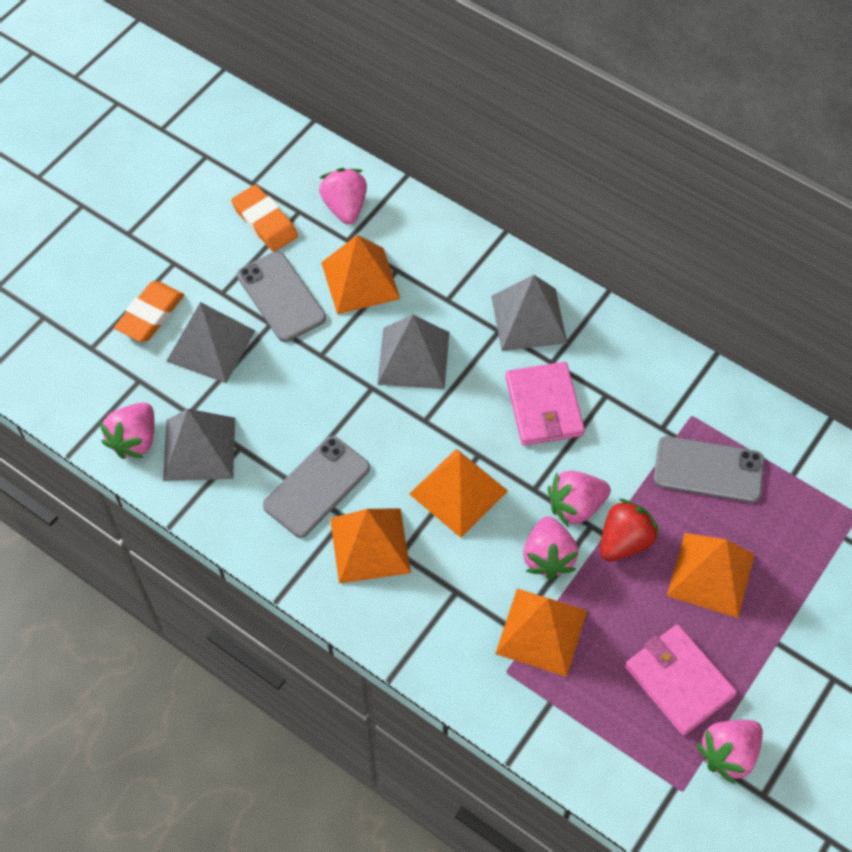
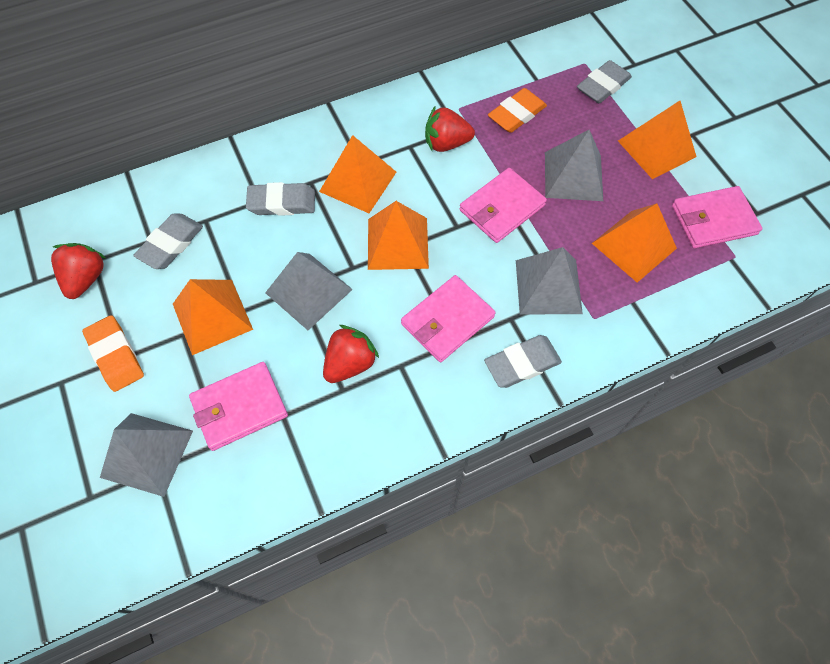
grey eraser: none = 0 -> [133,213,203,269] [246,182,315,216] [484,335,562,388] [577,60,632,103] = 4
grey phone: [237,251,326,342] [263,436,370,538] [654,436,764,503] = 3 -> none = 0
pink strawberry: [100,403,154,459] [319,168,367,225] [523,516,579,580] [548,471,611,528] [696,720,763,784] = 5 -> none = 0
pink wallet: [505,362,585,446] [625,624,737,735] = 2 -> [189,362,288,451] [401,275,496,362] [460,168,547,243] [672,186,763,248] = 4
red strawberry: [600,499,659,562] = 1 -> [51,243,107,299] [323,325,379,383] [425,107,475,152] = 3

